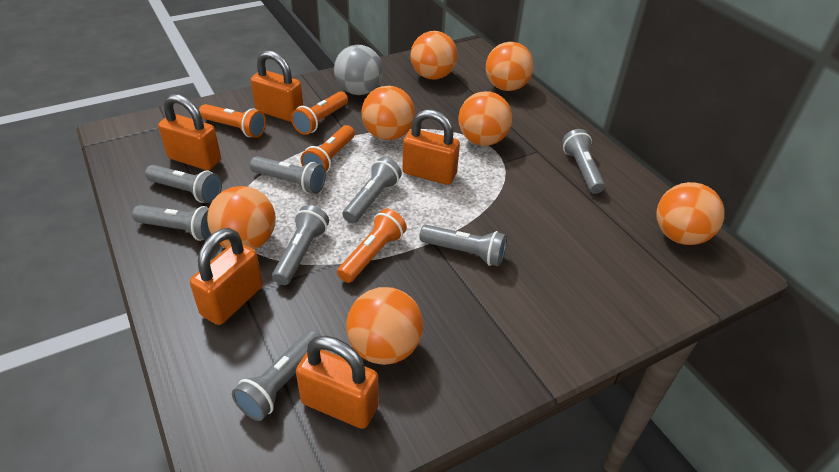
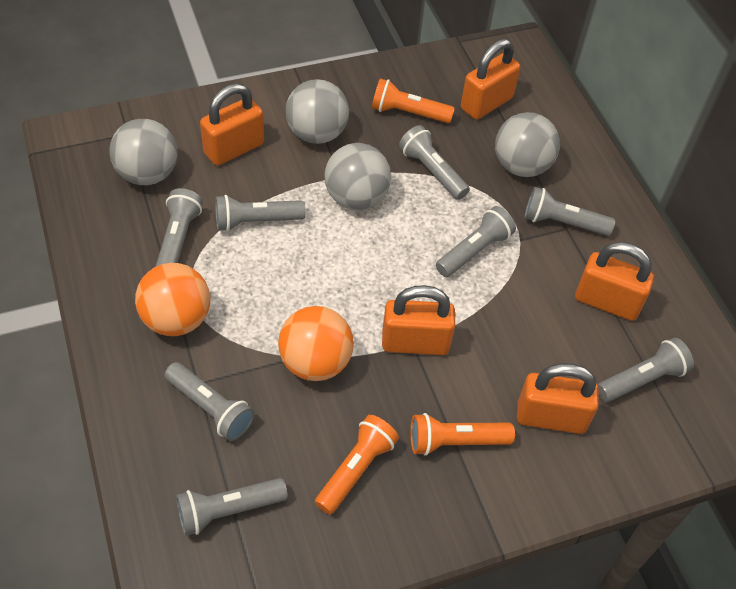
grey ball: [334,45,383,95] = 1 -> [109,119,178,185] [286,79,349,144] [324,143,391,210] [495,112,560,177] = 4
orange ball: [207,186,276,249] [346,287,423,365] [361,86,415,140] [410,31,457,79] [458,91,512,146] [486,42,534,91] [656,182,725,245] = 7 -> [135,263,210,336] [278,306,354,381] = 2
orange flashlight: [199,104,266,138] [291,91,348,135] [301,125,355,173] [337,209,407,283] = 4 -> [315,415,399,515] [372,78,455,123] [410,413,515,456] = 3

